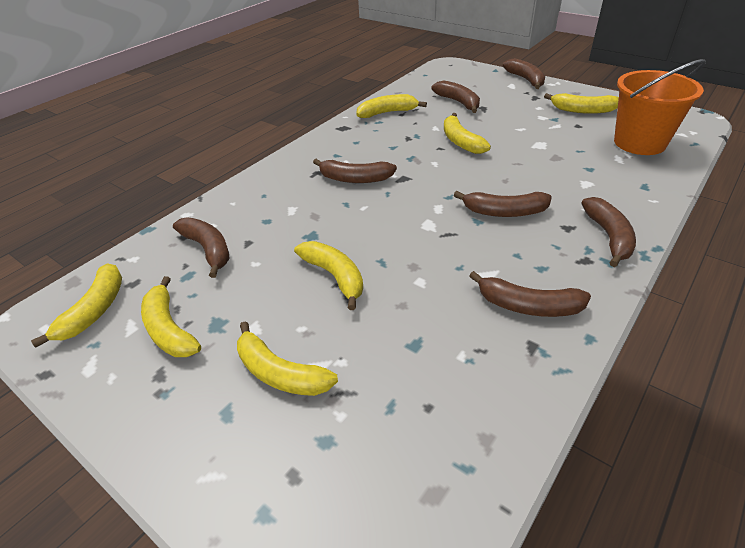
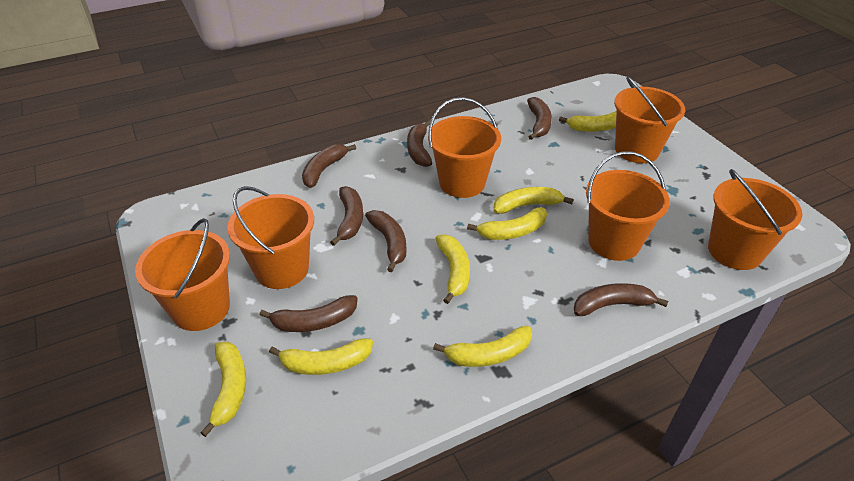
orange bucket: [614,59,706,155] = 1 -> [135,218,230,331] [227,186,314,289] [428,97,501,198] [586,152,670,261] [614,77,685,163] [708,169,803,270] = 6

